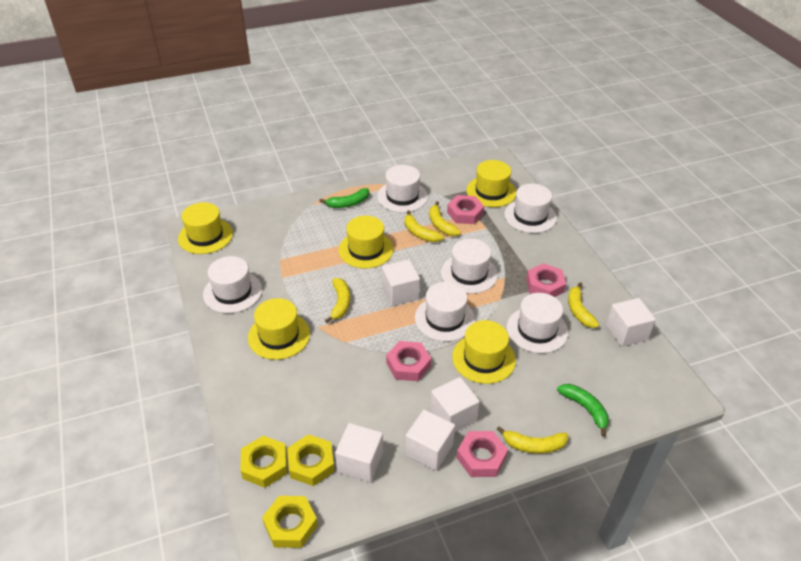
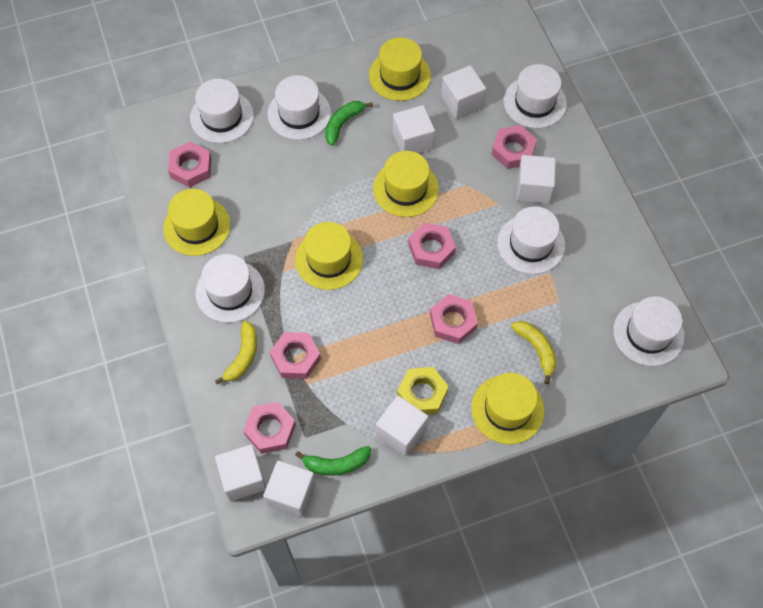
pink nut: [386,341,431,381] [447,195,484,224] [457,431,508,477] [526,263,566,297] = 4 -> [168,141,212,188] [243,402,296,454] [270,332,321,379] [408,222,456,269] [430,294,478,344] [491,125,537,169] = 6
white cube: [335,423,383,482] [382,259,420,306] [405,410,455,471] [430,377,480,432] [606,298,656,347] = 5 -> [215,444,266,501] [263,461,316,518] [376,395,428,456] [393,105,435,154] [441,65,486,119] [516,155,556,204] = 6
yellow banana: [325,278,350,323] [405,211,444,242] [429,201,461,236] [497,426,568,454] [568,282,599,328] = 5 -> [215,321,257,384] [511,321,557,384] = 2
yellow nut: [240,436,287,488] [262,496,318,548] [287,434,334,486] = 3 -> [397,367,449,414] = 1

